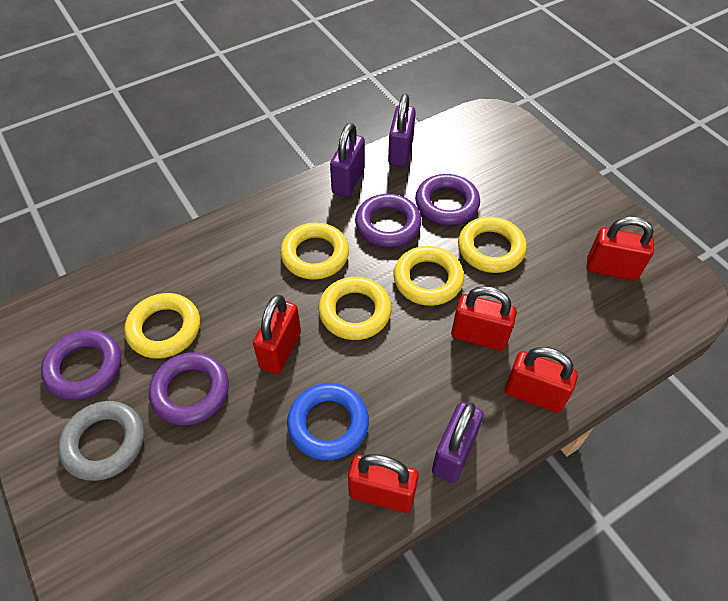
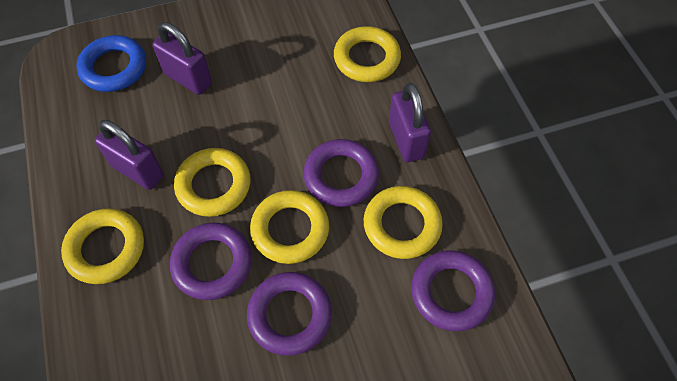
grey ring: [58,401,144,481] = 1 -> none = 0
red padlock: [253,295,301,374] [348,454,419,513] [451,286,517,351] [505,347,578,413] [586,216,654,281] = 5 -> none = 0

